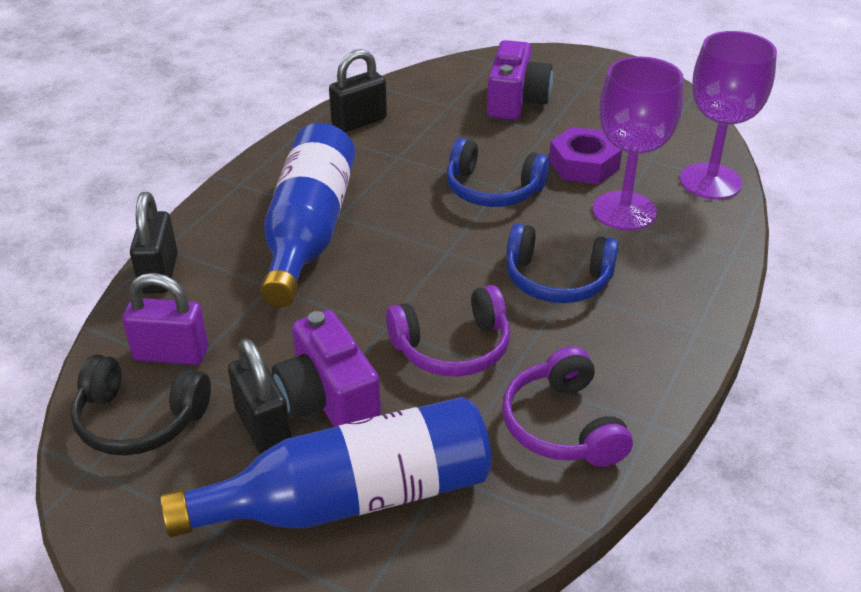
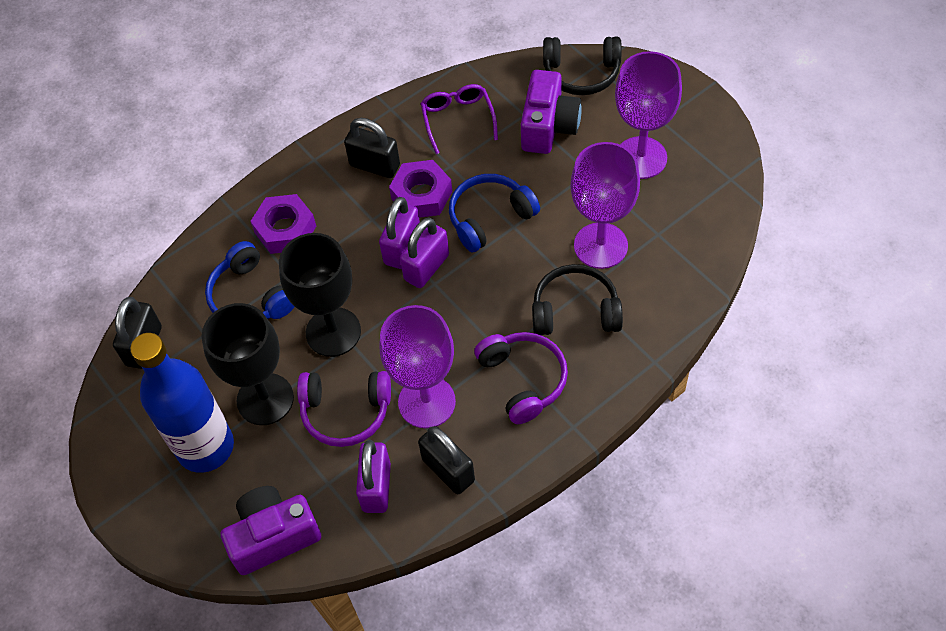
black goblet: none = 0 -> [202,303,294,425] [279,233,361,357] = 2
black headphones: [71,354,211,456] = 1 -> [532,264,623,336] [543,37,622,95] = 2
blue bottle: [160,397,492,537] [260,123,355,307] = 2 -> [130,333,234,473] = 1
purple glasses: none = 0 -> [421,84,498,154] = 1
purple goblet: [593,56,684,230] [680,31,777,200] = 2 -> [379,305,456,428] [571,142,640,269] [615,51,682,179] = 3
purple nut: [549,127,622,184] = 1 -> [250,194,316,254] [389,160,452,218] = 2
purple padlock: [122,273,208,365] = 1 -> [356,440,391,513] [379,197,420,269] [400,218,449,288] = 3

